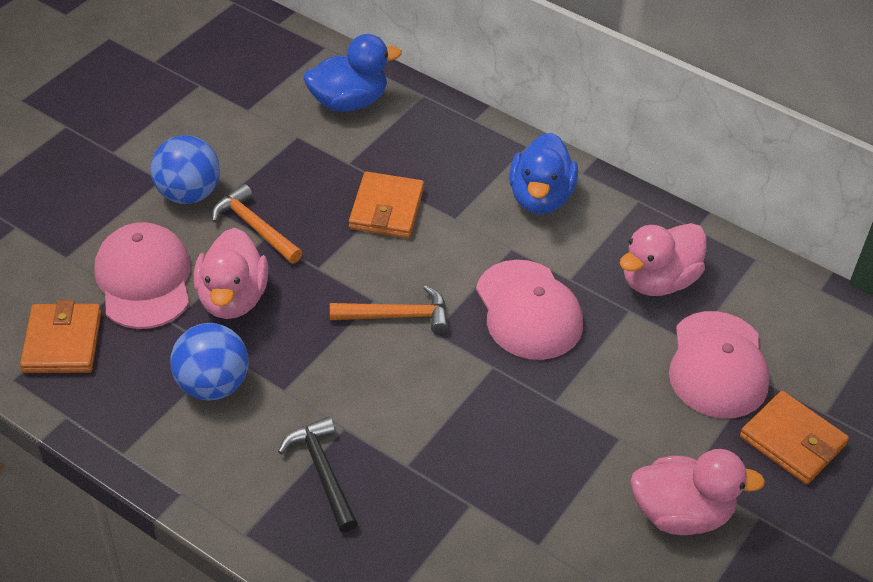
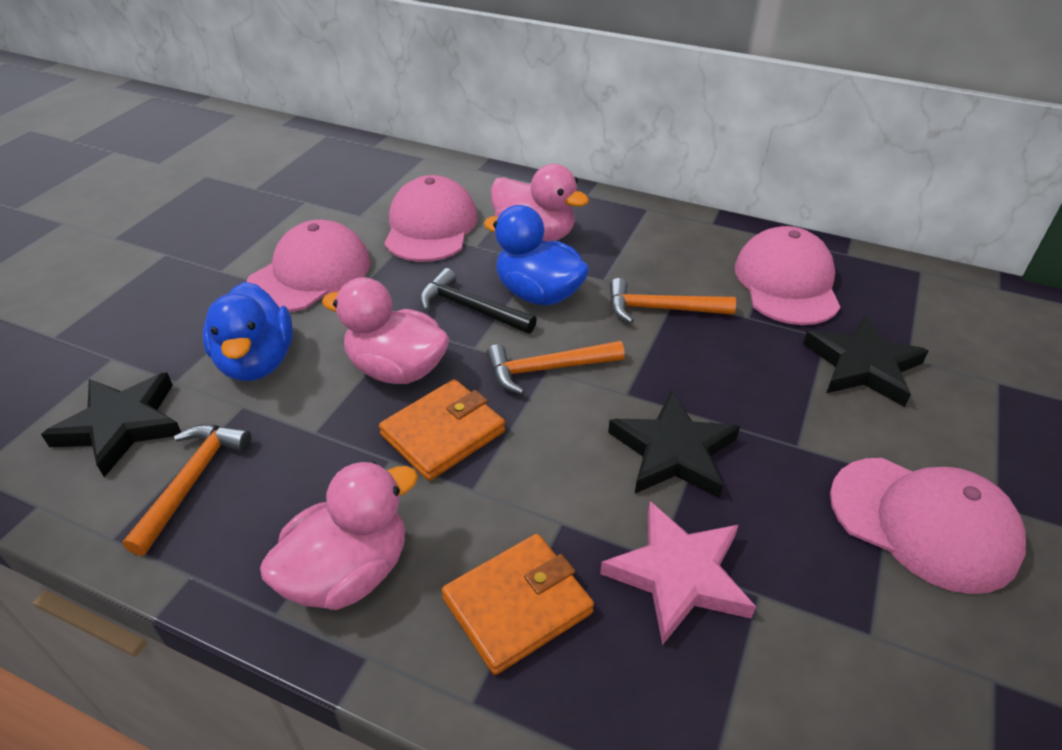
black star: none = 0 -> [41,372,181,477] [608,390,740,498] [803,315,929,407] = 3
blue ball: [150,135,220,204] [170,323,249,401] = 2 -> none = 0
orange hammer: [212,184,303,263] [330,286,448,334] = 2 -> [122,425,251,556] [486,341,625,394] [610,278,736,324] = 3
orange wallet: [20,300,101,373] [349,172,424,238] [740,391,849,484] = 3 -> [379,379,505,481] [442,534,594,675] = 2
pink cap: [94,222,191,329] [476,260,583,360] [669,311,770,418] = 3 -> [246,220,371,312] [384,175,478,262] [735,226,840,325] [830,458,1026,594] = 4
pink star: none = 0 -> [600,501,756,645] = 1

